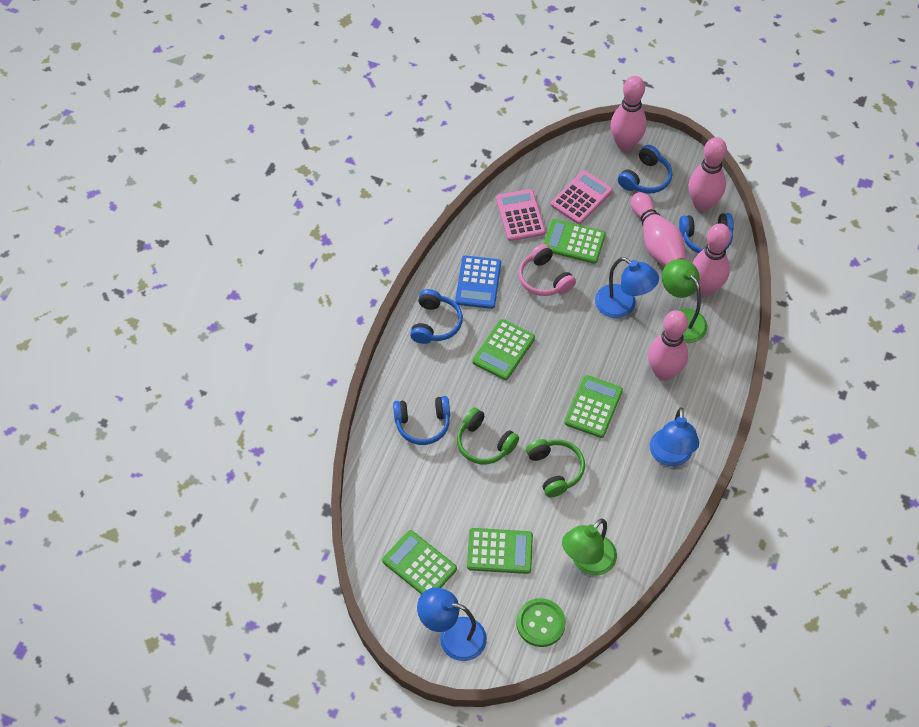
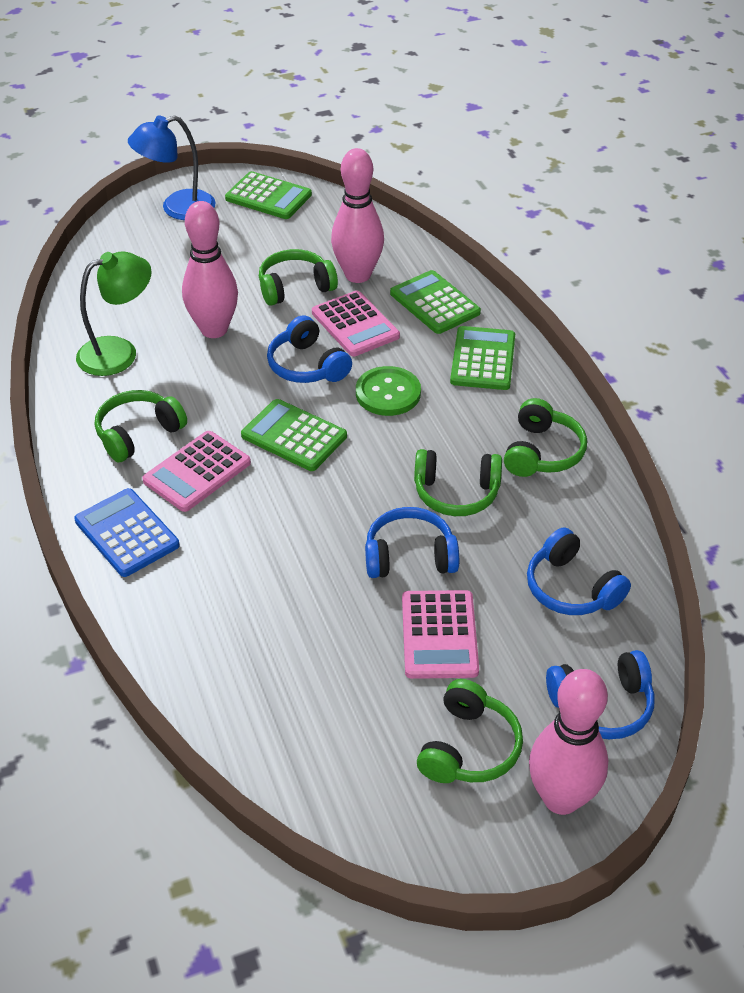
blue lamp: [417,587,487,661] [595,257,659,318] [650,407,699,467] = 3 -> [128,115,216,220] = 1
green calculator: [382,530,457,594] [467,528,533,574] [472,319,535,380] [543,219,606,264] [565,375,623,438] = 5 -> [225,171,312,219] [241,399,347,471] [390,270,481,334] [450,326,515,390] = 4
green headphones: [457,407,519,464] [526,439,585,498] = 2 -> [95,390,187,462] [259,249,338,306] [414,449,502,516] [417,679,523,783] [504,398,587,477] = 5
green lamp: [562,519,617,576] [662,259,707,343] = 2 -> [76,251,152,376] = 1
pink bowling pin: [610,76,647,151] [631,192,686,266] [648,310,688,381] [688,137,727,212] [692,223,731,296] = 5 -> [182,201,238,338] [331,148,384,283] [529,669,608,815] = 3
pink calculator: [496,189,546,241] [551,170,613,224] = 2 -> [142,431,251,512] [312,291,400,356] [402,590,479,679] = 3
pink headphones: [519,244,576,296] = 1 -> none = 0

